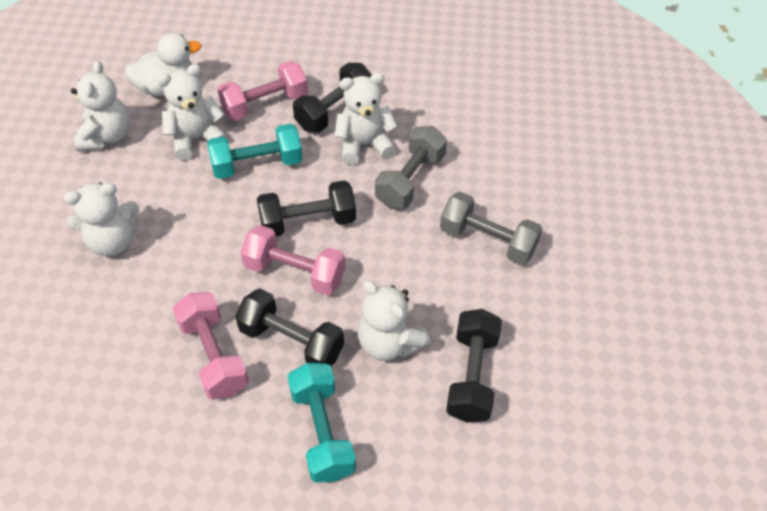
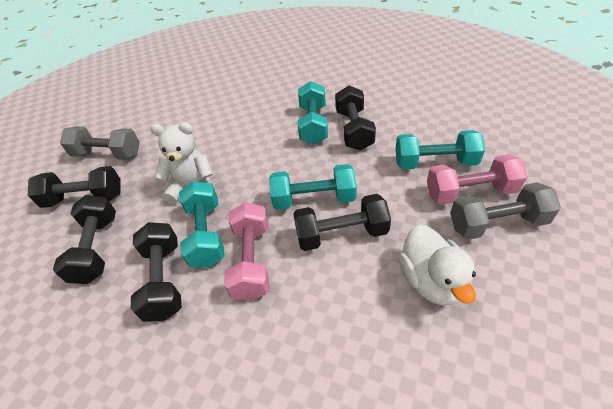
black dumbbell: [235,288,344,366] [257,180,356,236] [293,63,372,133] [446,309,502,423] = 4 -> [28,166,120,208] [53,195,116,284] [131,222,182,322] [293,194,391,251] [335,85,376,151] = 5
pink dumbbell: [173,292,249,400] [217,61,308,121] [240,225,345,295] = 3 -> [224,202,269,301] [427,154,527,205] = 2
turquoise dumbbell: [207,124,303,179] [288,363,356,483] = 2 -> [179,181,225,268] [269,164,357,210] [298,81,328,145] [395,130,485,169] = 4
white teddy bear: [64,182,139,256] [71,61,130,151] [157,64,228,160] [335,73,398,165] [358,280,431,361] = 5 -> [150,122,213,204] = 1

